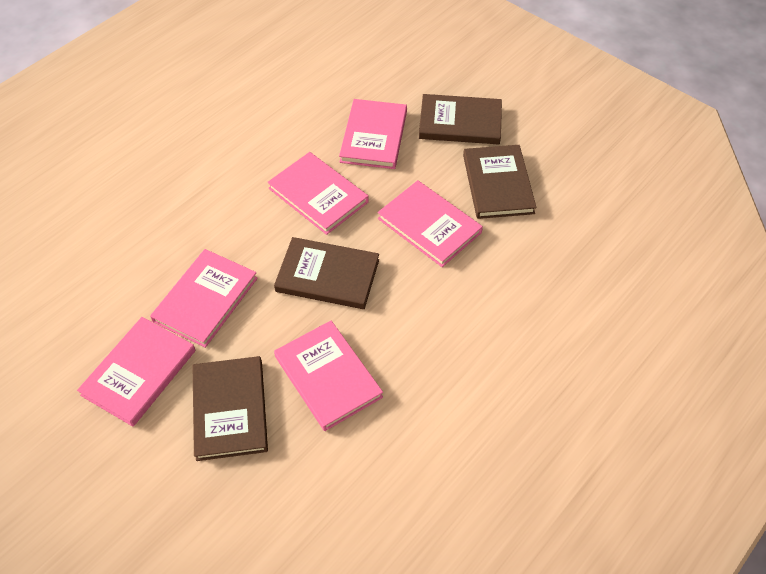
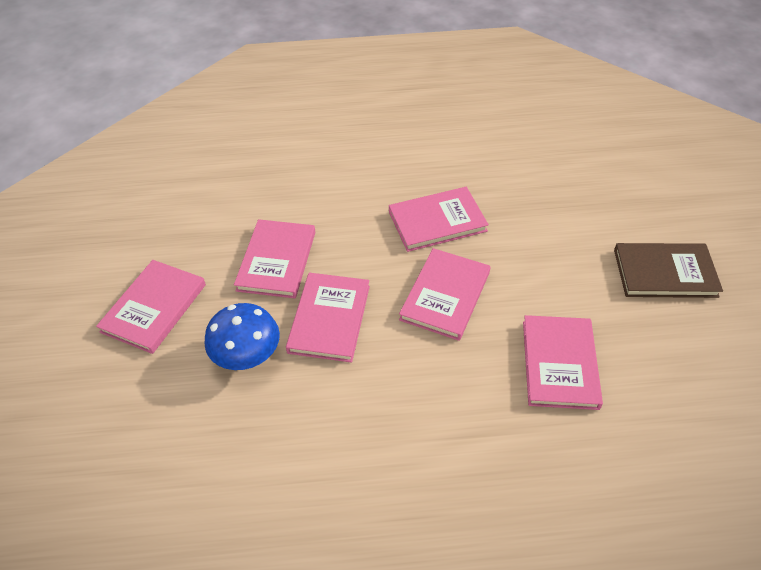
blue mushroom: none = 0 -> [205,303,280,370] = 1
brown book: [192,356,268,461] [274,237,379,309] [419,94,502,144] [463,145,537,219] = 4 -> [614,243,723,298] = 1

